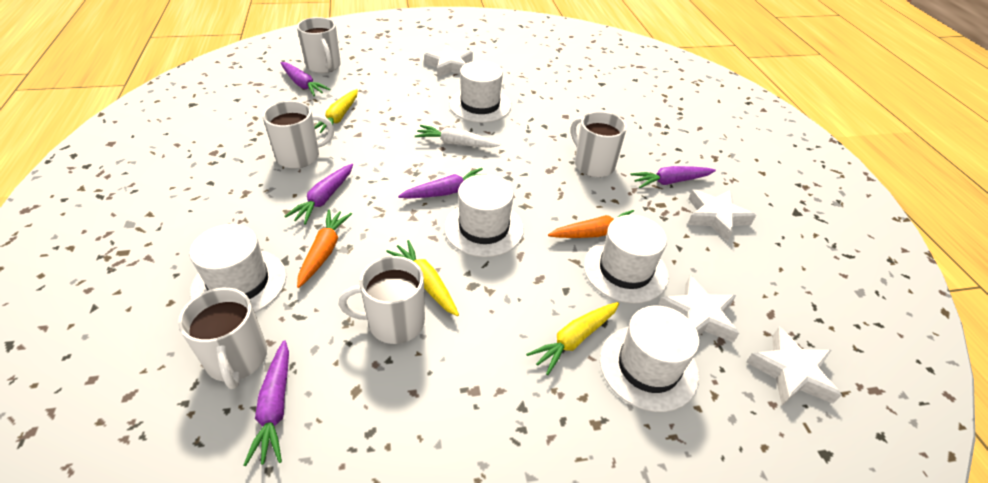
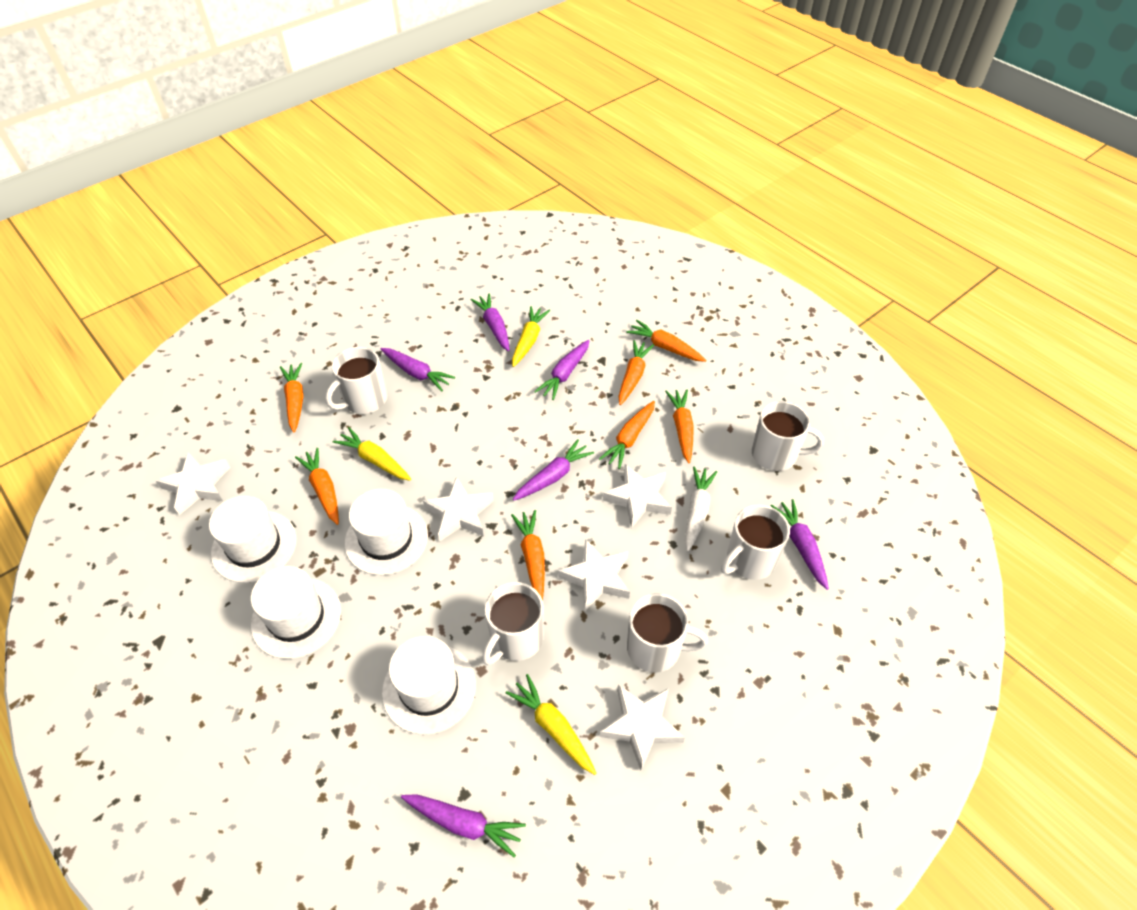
orange carrot: [297,209,352,288] [548,210,634,238] = 2 -> [280,363,303,432] [295,448,339,525] [511,510,545,600] [599,401,655,469] [618,340,654,405] [626,320,706,362] [665,389,694,463] = 7
purple carrot: [243,340,289,466] [281,62,330,96] [284,164,353,225] [398,168,483,198] [630,166,716,188] = 5 -> [381,348,455,391] [401,794,526,857] [470,294,510,351] [513,439,594,500] [534,340,590,400] [771,499,829,590] = 6
white hat: [189,224,286,313] [444,174,524,257] [449,61,511,123] [584,215,669,304] [600,306,700,412] = 5 -> [209,496,297,583] [251,566,341,659] [345,489,428,575] [382,636,476,735] = 4
white star: [424,45,473,77] [658,275,739,343] [687,189,756,242] [746,327,841,406] = 4 -> [156,452,230,515] [423,476,494,541] [558,539,630,611] [600,685,685,770] [603,464,672,528] = 5

